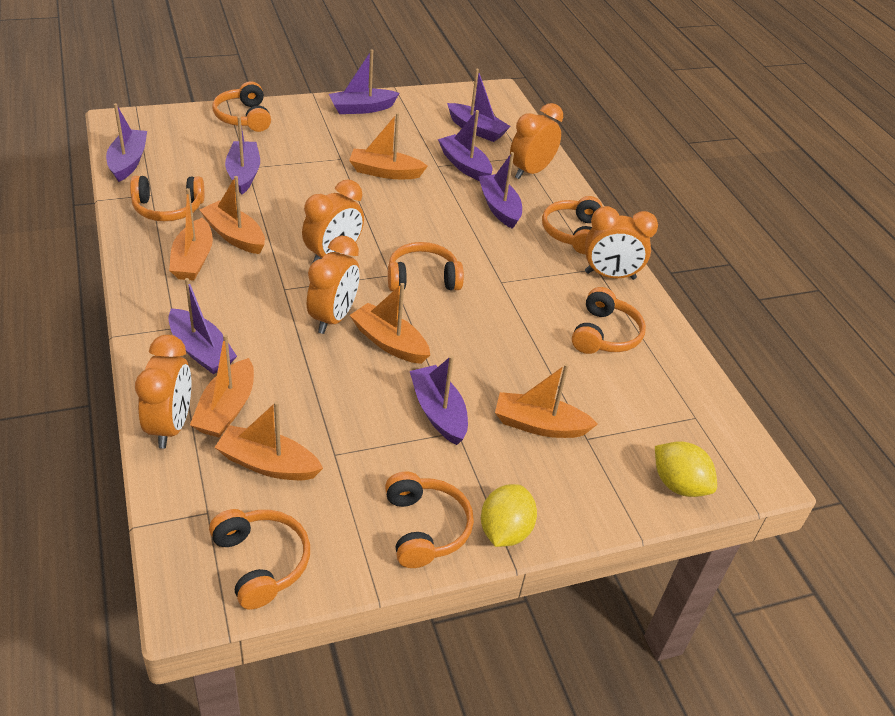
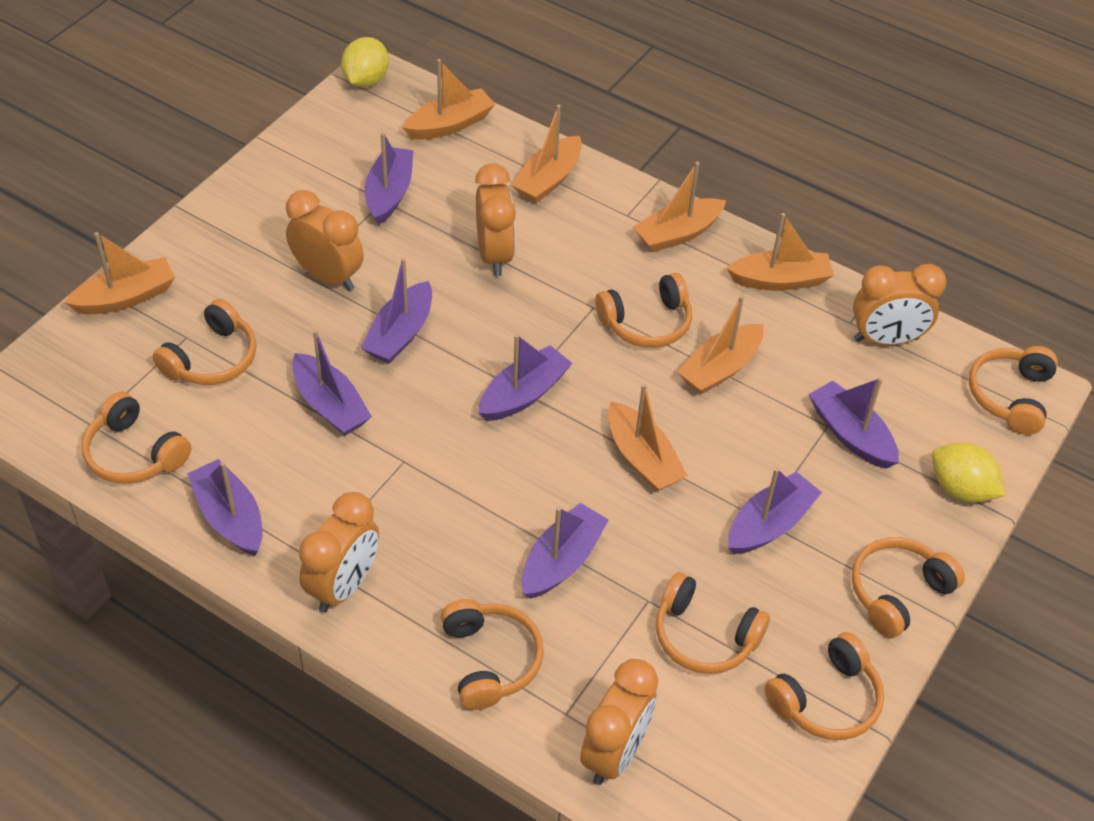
orange headphones: [130,176,205,221] [209,509,310,609] [212,81,271,132] [385,472,474,568] [388,242,464,291] [542,196,603,254] [572,287,646,354] = 7 -> [82,392,191,484] [152,299,257,385] [441,599,544,710] [595,273,692,348] [656,572,770,674] [764,632,884,740] [852,537,965,638] [969,346,1058,435] = 8

